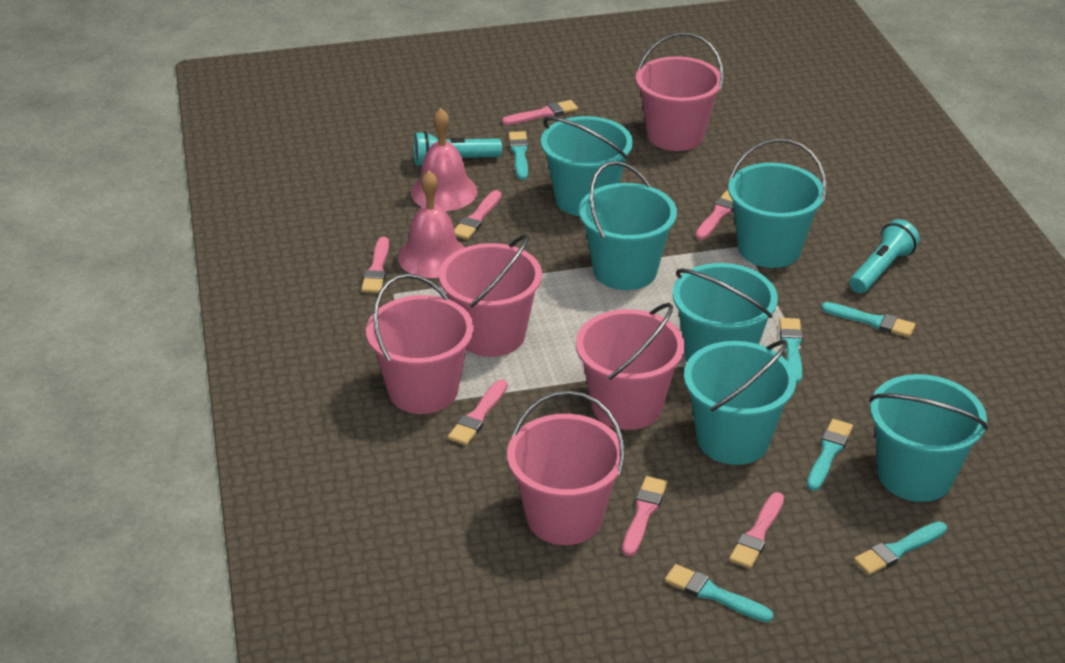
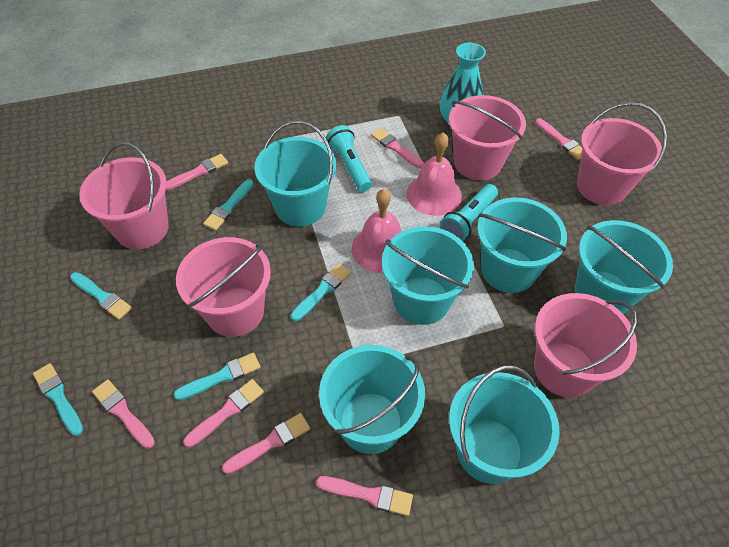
turquoise brush: [509,131,528,180] [665,564,773,622] [779,318,803,383] [807,419,853,491] [821,302,915,337] [854,521,947,575] = 6 -> [33,363,83,436] [70,272,132,320] [173,352,261,400] [203,179,253,231] [291,263,351,321] = 5
turquoise vase: none = 0 -> [440,43,486,126] = 1

